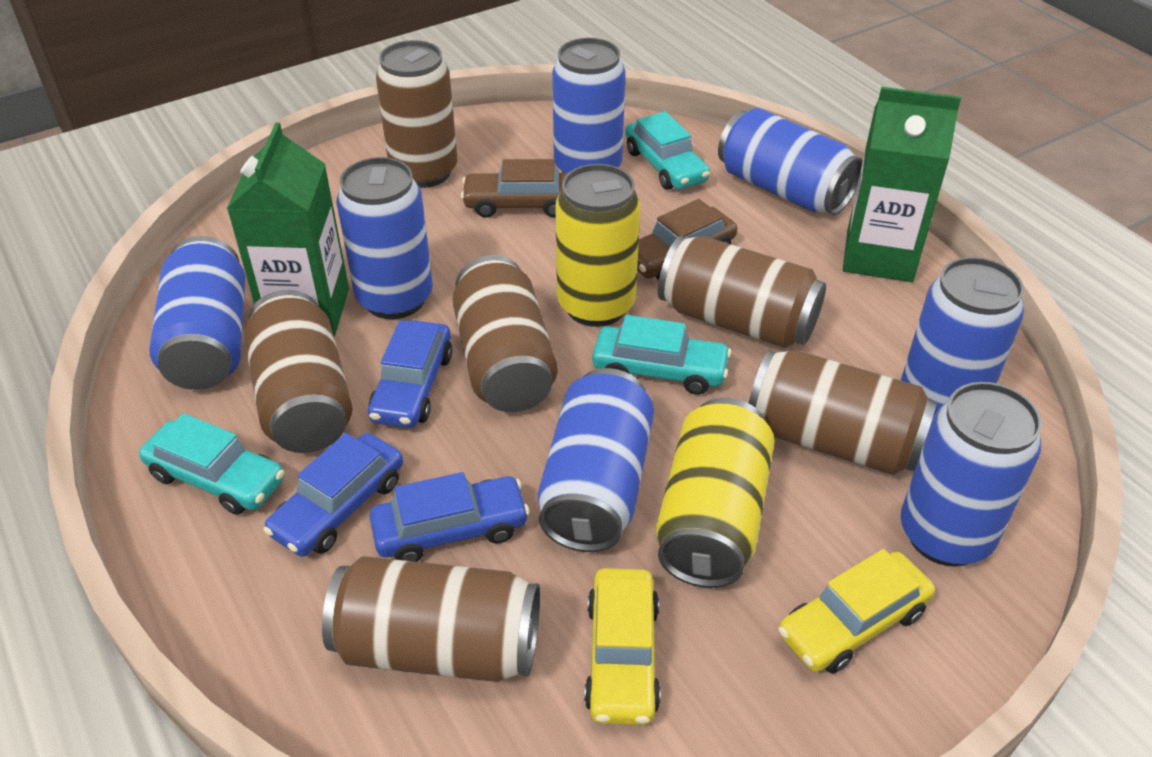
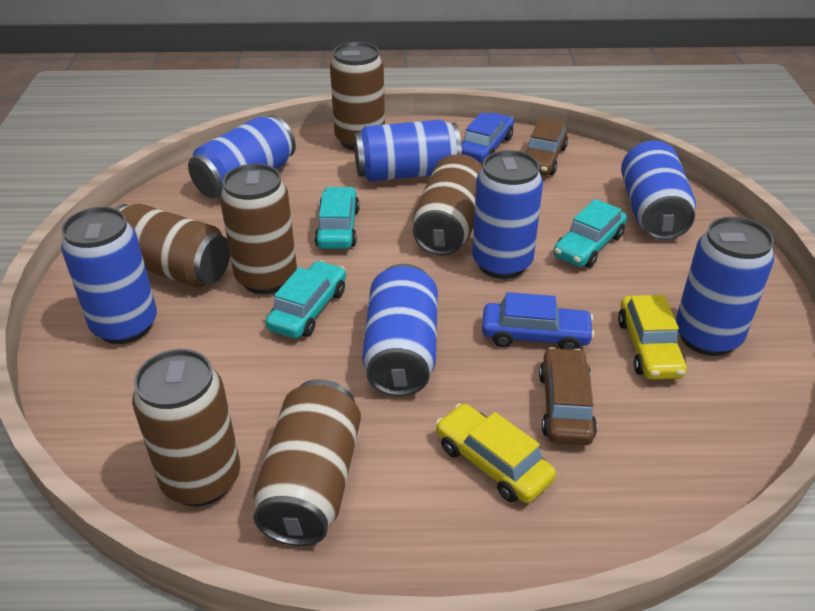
blue car: [263,433,403,557] [368,320,452,428] [370,472,530,562] = 3 -> [461,113,514,163] [482,292,595,350] = 2
green carton: [227,122,349,336] [843,87,961,282] = 2 -> none = 0
yellow can: [555,164,641,327] [656,398,775,588] = 2 -> none = 0

